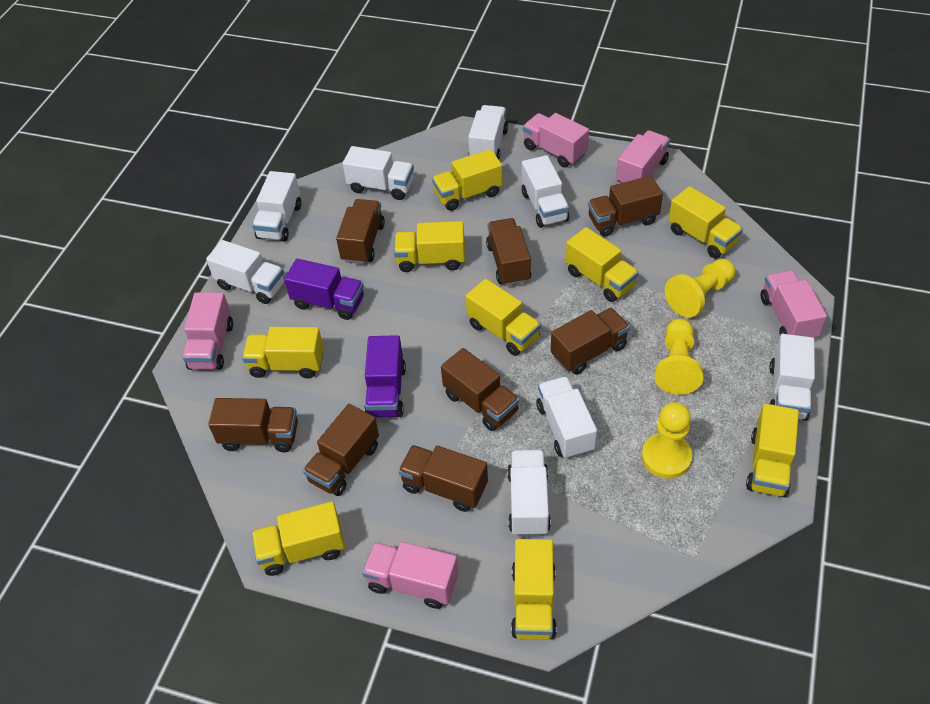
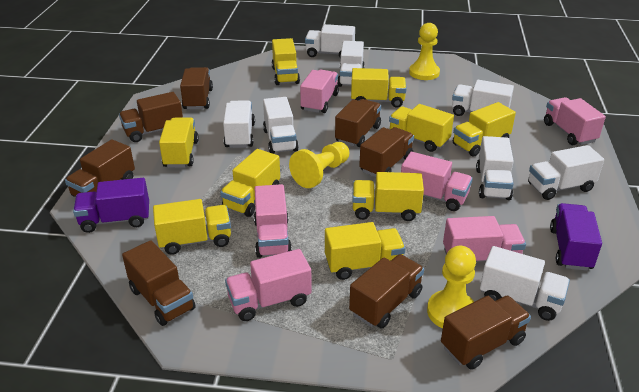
pink truck: [182,292,233,370] [362,542,459,609] [523,113,589,167] [616,130,670,184] [761,270,827,338] = 5 -> [225,249,312,321] [254,184,292,258] [300,70,339,113] [401,152,473,211] [443,216,526,262] [544,97,606,145] = 6

